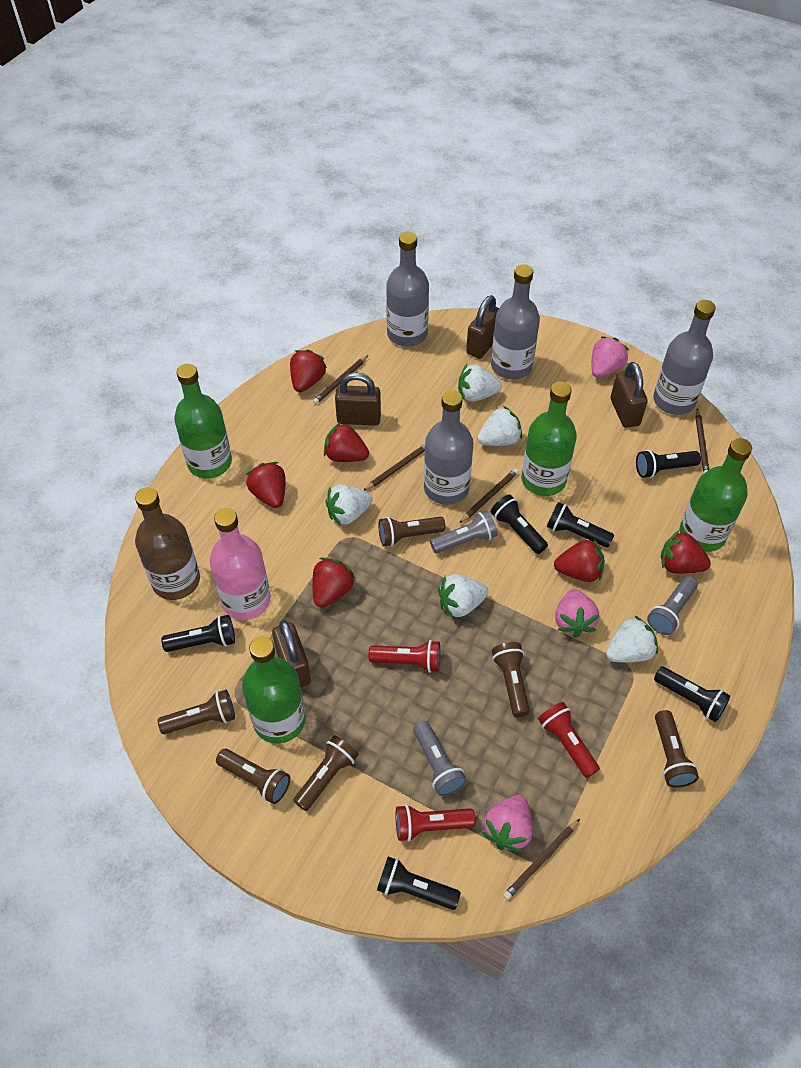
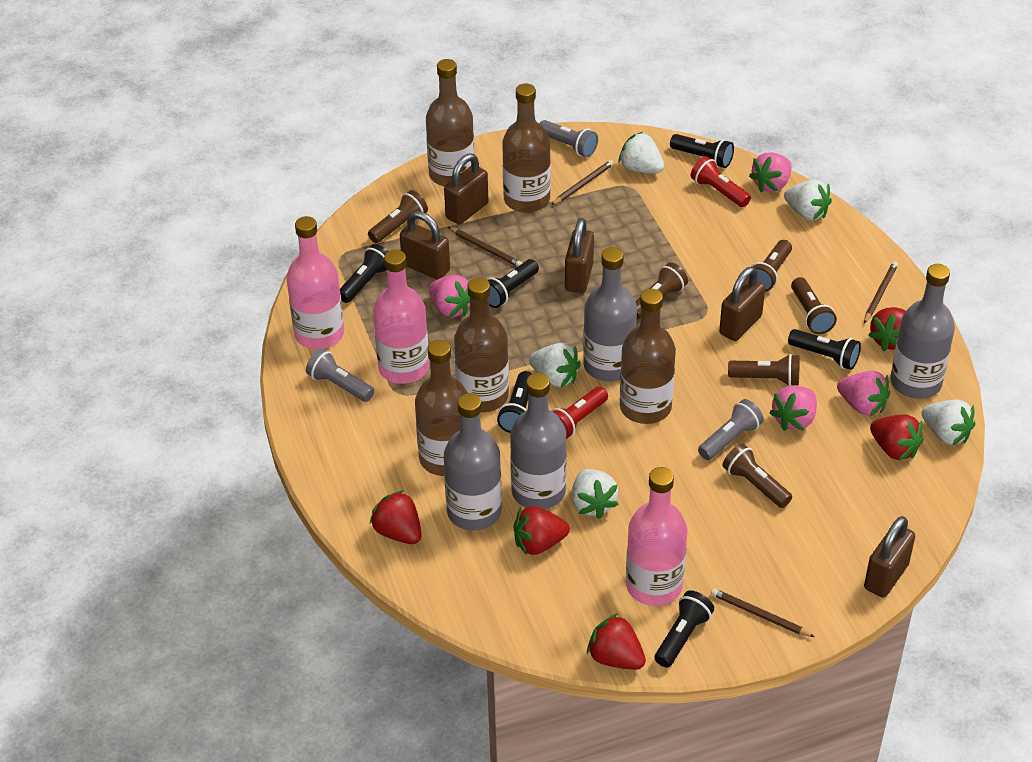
brown bottle: [135,487,200,600] = 1 -> [415,340,468,476] [426,59,475,187] [454,278,509,412] [502,83,551,213] [620,289,676,424] = 5
brown padlock: [272,620,311,687] [335,373,381,425] [466,295,499,359] [611,362,648,428] = 4 -> [400,211,450,280] [444,154,488,225] [565,218,594,293] [719,267,765,341] [864,516,915,598] = 5
brown pencil: [313,355,368,404] [364,444,425,491] [459,468,519,523] [503,819,580,900] [695,409,709,473] = 5 -> [448,227,522,267] [551,160,614,205] [711,588,814,637] [864,261,898,323] = 4
green bottle: [174,364,232,478] [242,636,306,744] [521,381,577,496] [680,438,752,552] = 4 -> none = 0
pink bottle: [209,508,271,620] = 1 -> [286,216,344,349] [373,250,429,384] [626,467,688,606] = 3
pink strawberry: [482,795,532,852] [555,589,599,638] [592,336,629,378] = 3 -> [428,275,470,317] [749,152,792,192] [769,386,817,431] [837,371,890,416] = 4
red flashlight: [368,640,440,673] [396,804,476,842] [538,702,600,778] = 3 -> [551,387,608,439] [691,156,751,207] = 2
red strawberry: [246,462,286,508] [290,350,327,392] [312,558,356,608] [324,421,369,462] [554,539,605,582] [661,530,711,573] = 6 -> [369,490,422,544] [514,506,570,555] [587,613,646,670] [868,307,906,351] [870,415,924,461] = 5

